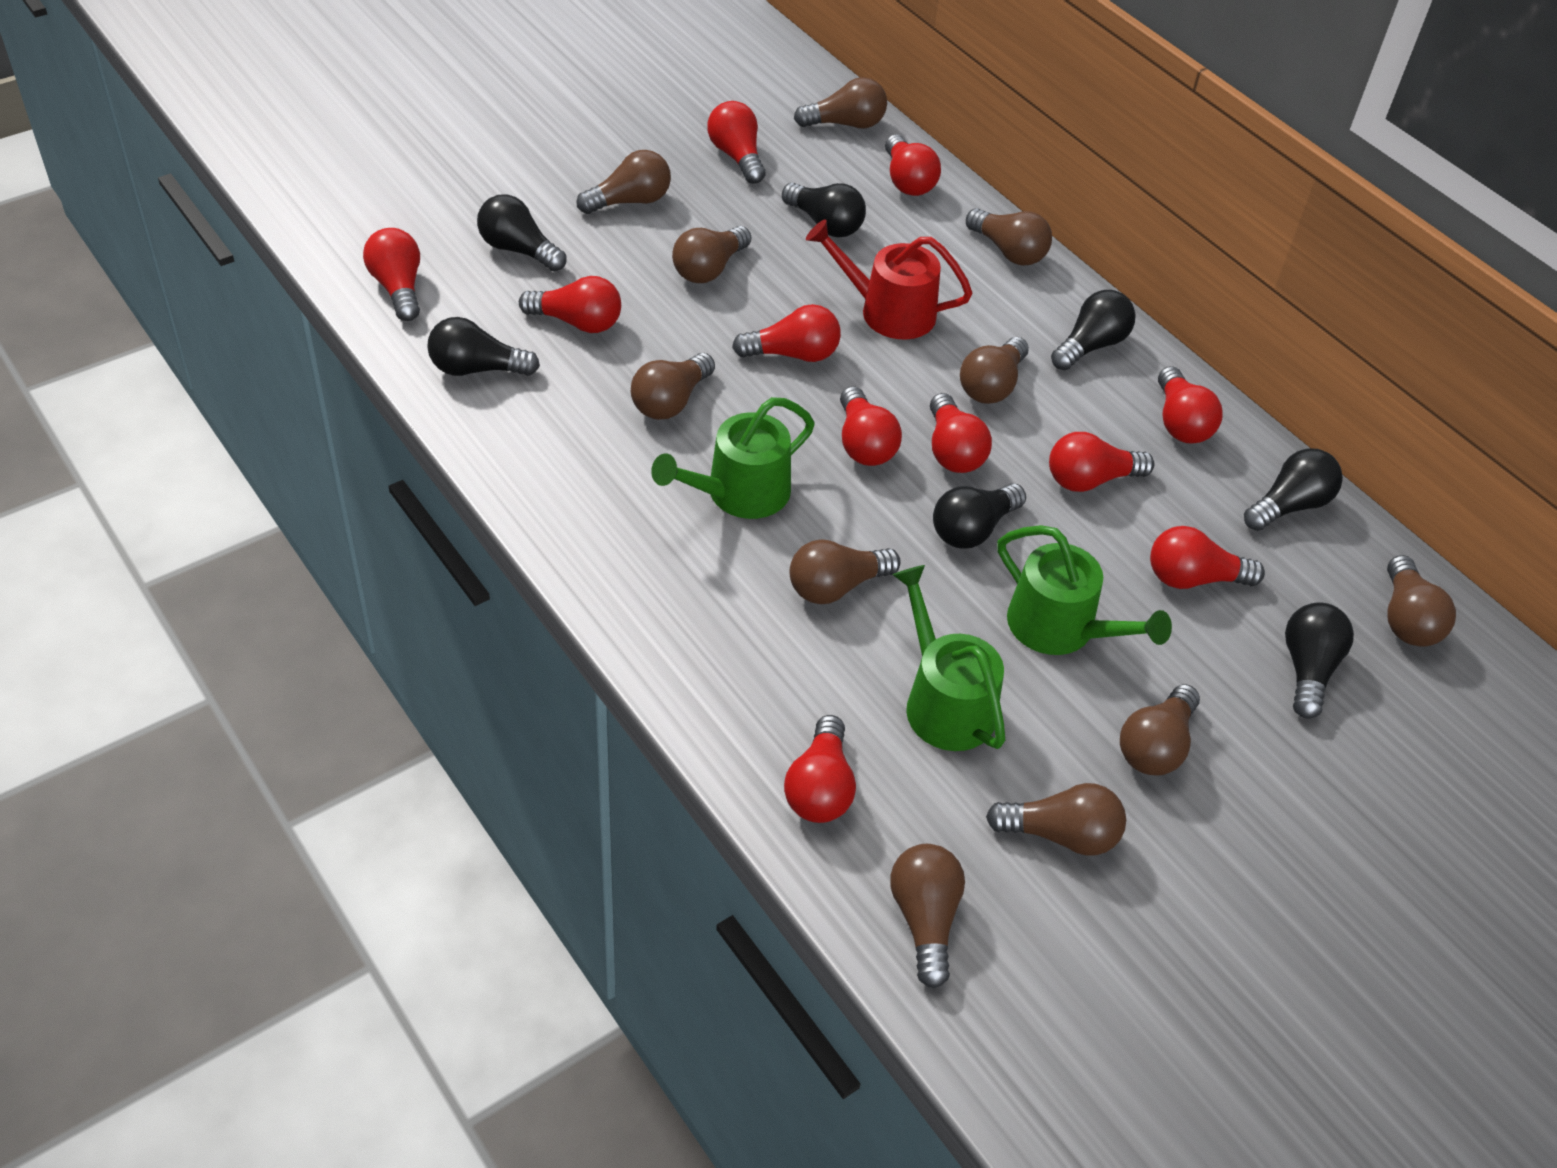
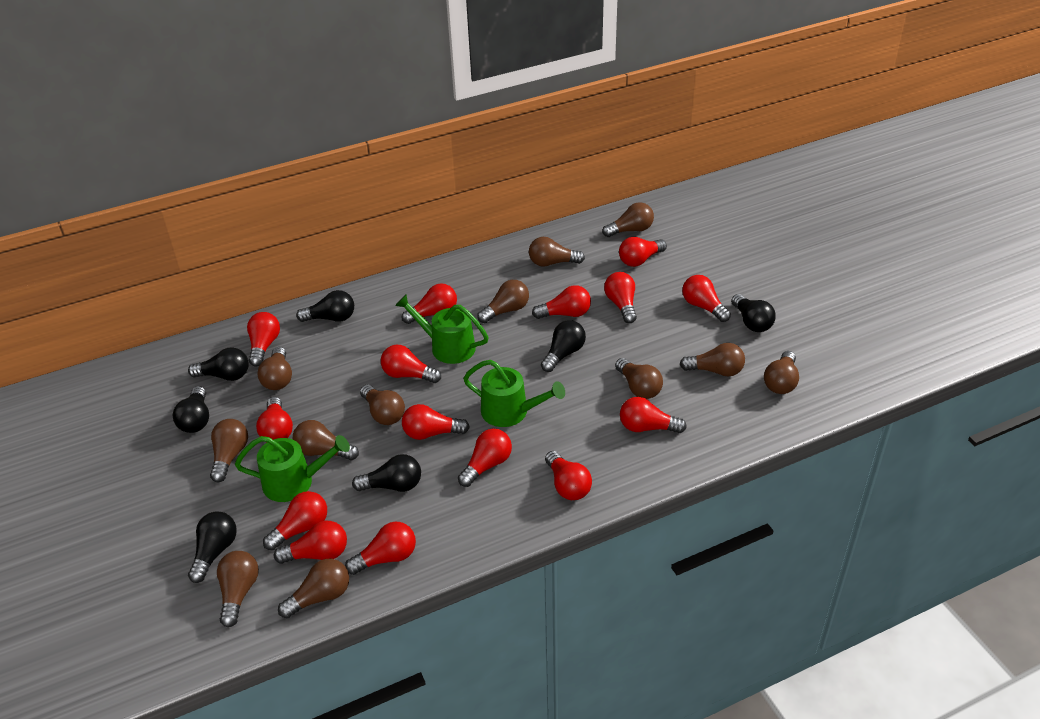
brown light bulb: [577,150,671,214] [631,353,715,420] [672,226,751,283] [790,540,901,604] [794,77,887,128] [890,844,965,988] [960,337,1029,404] [966,208,1052,265] [986,783,1126,856] [1120,684,1200,776] [1387,555,1456,646] = 11 -> [210,419,248,482] [217,551,259,627] [257,347,292,390] [278,559,349,618] [293,420,359,460] [360,385,405,425] [477,280,529,323] [529,237,585,267] [602,202,654,237] [615,358,663,399] [680,343,745,376] [764,351,799,394] = 12
red light bulb: [363,228,420,321] [519,276,621,333] [707,101,765,184] [732,304,841,362] [784,715,856,823] [840,386,902,466] [885,134,941,196] [930,393,992,473] [1049,432,1154,492] [1150,526,1265,589] [1158,366,1223,444] = 11 -> [247,312,280,367] [256,397,293,440] [263,491,327,551] [274,521,347,564] [345,522,416,575] [381,345,441,383] [402,283,457,324] [402,404,470,440] [458,429,512,487] [532,285,591,319] [545,451,592,500] [604,272,637,323] [619,237,667,267] [620,397,687,433] [682,275,731,322] = 15
red watering can: [806,219,972,339] = 1 -> none = 0

